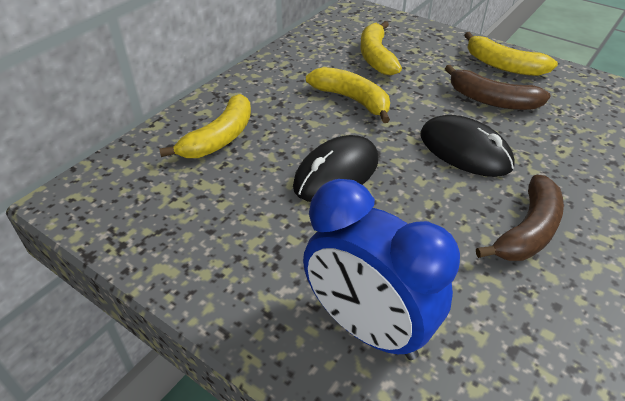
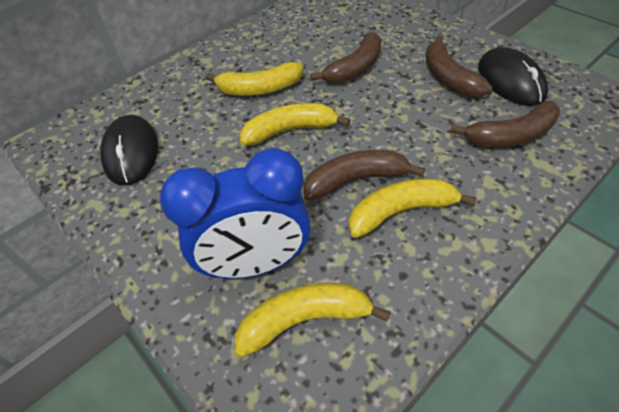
brown banana: [445,65,551,110] [476,175,564,261] = 2 -> [303,150,425,201] [310,32,381,83] [425,35,493,97] [450,101,560,148] = 4

